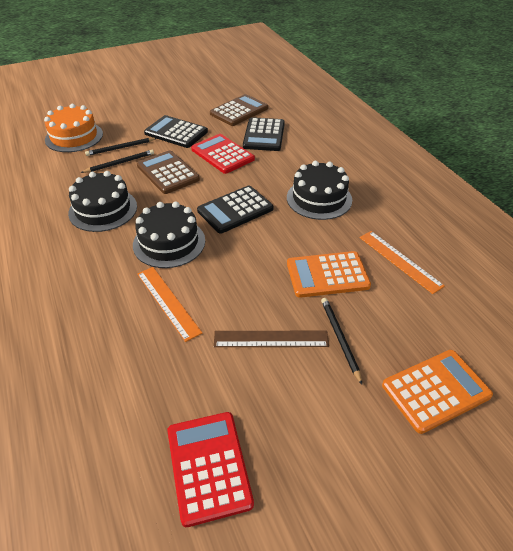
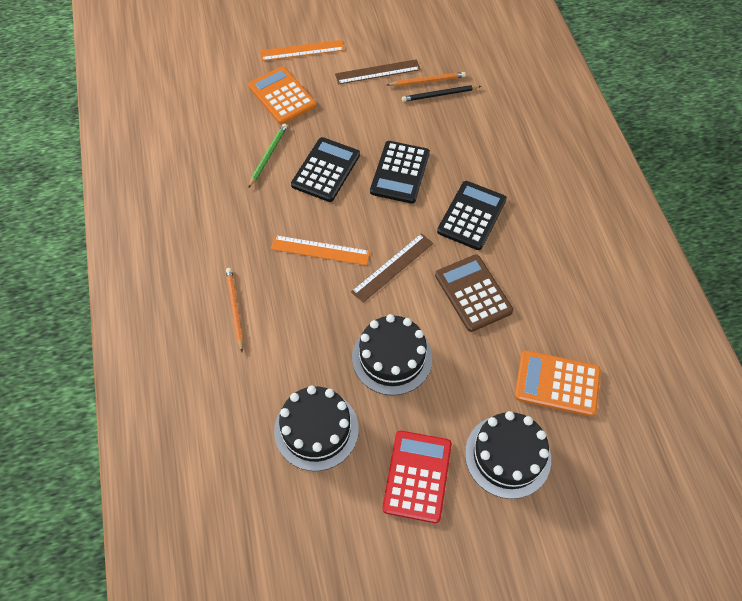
black pencil: [81,150,154,173] [85,138,157,156] [321,298,362,384] = 3 -> [402,85,481,102] = 1
brown calculator: [137,150,200,194] [210,94,268,126] = 2 -> [435,254,513,332] = 1
brown ruler: [214,331,329,347] = 1 -> [335,59,421,85] [351,233,433,303] = 2
green pencil: none = 0 -> [248,123,288,188] = 1
orange cake: [44,104,103,152] = 1 -> none = 0
orange pencil: none = 0 -> [226,268,243,352] [387,72,466,86] = 2
red calculator: [167,412,254,527] [191,134,255,174] = 2 -> [382,431,452,523] = 1

